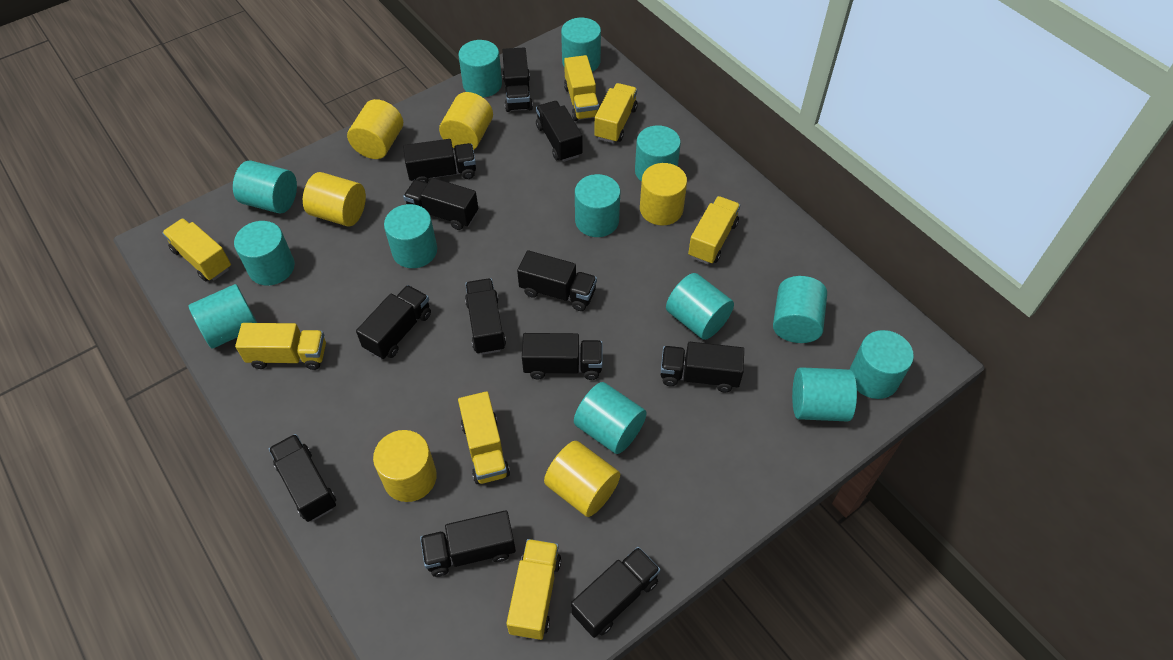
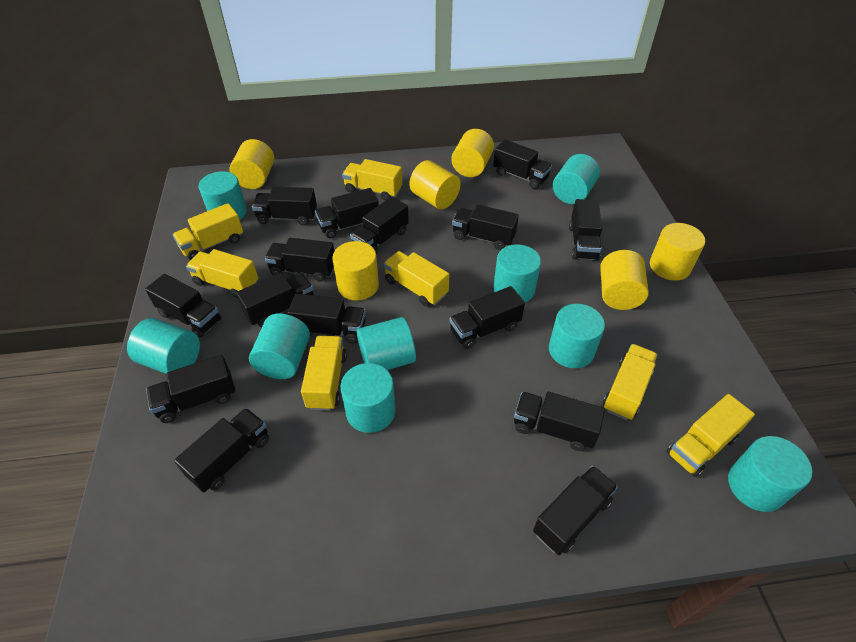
black truck: [269,434,336,522] [356,285,431,359] [403,139,476,183] [403,178,478,230] [420,510,516,577] [465,278,506,355] [502,47,533,112] [517,250,597,311] [522,333,603,380] [536,101,582,162] [571,547,660,638] [661,342,744,392] = 12 -> [145,274,222,337] [146,355,235,423] [174,408,269,493] [236,272,314,327] [252,187,317,226] [265,238,334,282] [288,293,366,344] [315,188,379,238] [350,197,409,254] [449,286,525,349] [452,205,519,250] [493,139,552,189] [514,392,605,451] [533,465,618,555] [569,199,602,261] = 15
turquoise cylinder: [189,284,257,349] [233,160,297,214] [234,221,295,285] [384,204,437,268] [458,40,502,97] [561,18,601,72] [574,382,647,454] [575,174,620,237] [635,125,681,182] [666,273,734,340] [773,276,827,343] [792,367,857,421] [850,330,914,399] = 13 -> [127,318,200,374] [199,171,247,220] [249,313,310,379] [341,363,396,433] [357,317,416,370] [493,244,541,302] [549,304,605,368] [553,154,600,204] [728,436,812,512] = 9

